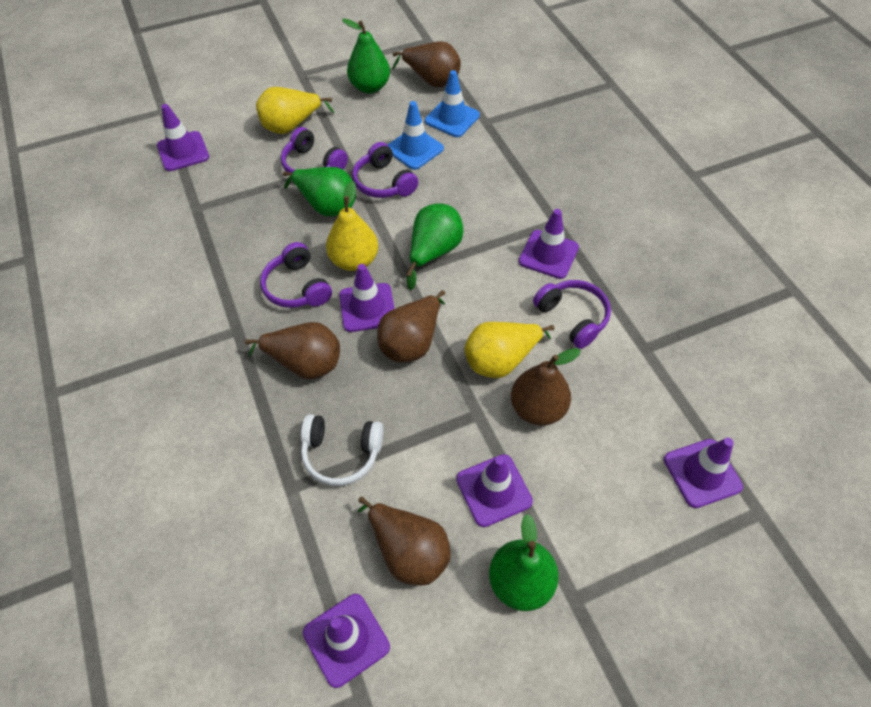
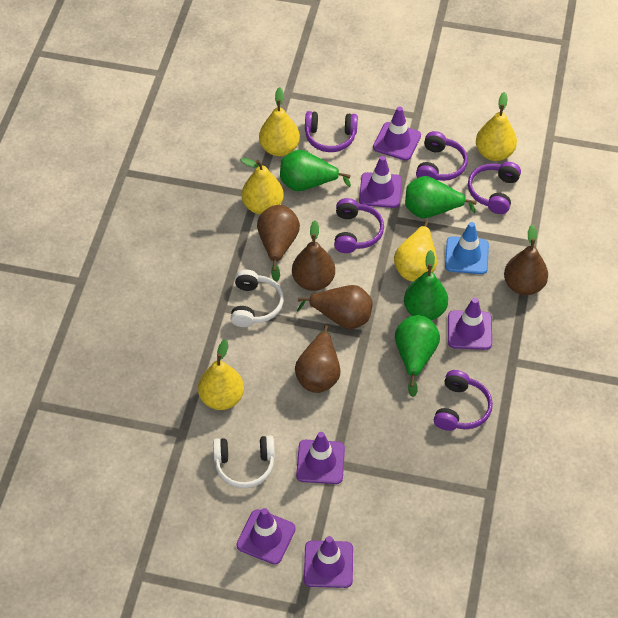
blue traffic cone: [388,101,444,170] [425,70,480,137] = 2 -> [445,222,489,274] = 1
purple headphones: [260,242,332,308] [281,127,348,173] [352,142,418,198] [533,280,611,349] = 4 -> [305,111,358,152] [334,198,384,253] [416,131,468,181] [434,370,493,431] [468,162,521,214] = 5
white headphones: [301,414,383,486] = 1 -> [213,436,275,488] [231,270,284,327] = 2
yellow pear: [256,87,334,134] [326,180,378,271] [465,322,555,378] = 3 -> [198,339,244,410] [241,158,284,215] [259,87,300,156] [394,221,437,282] [476,92,517,161] = 5

